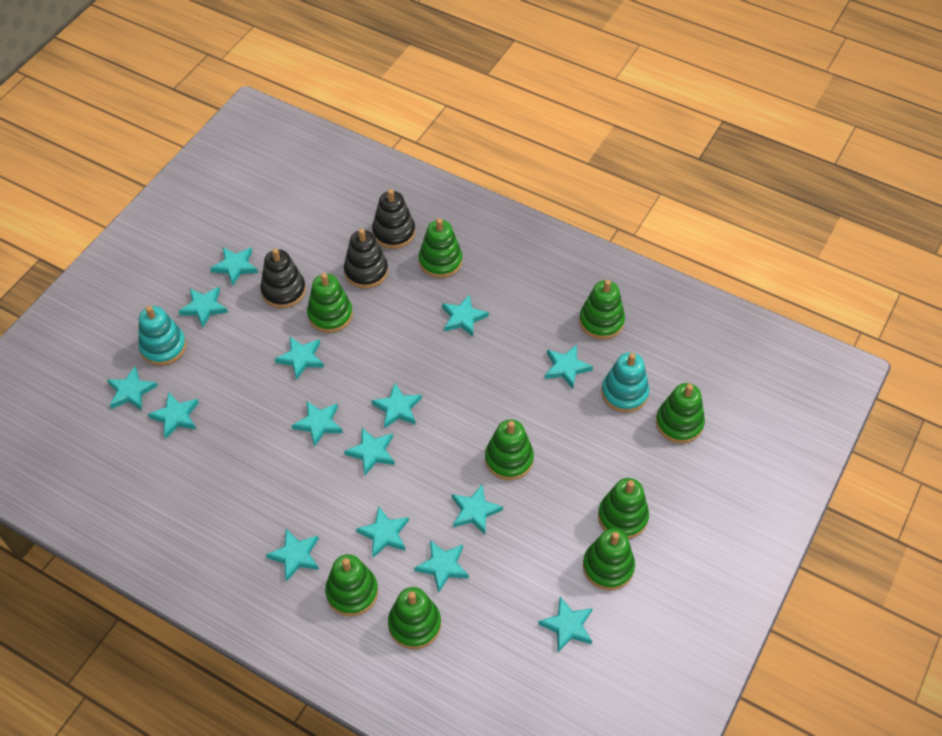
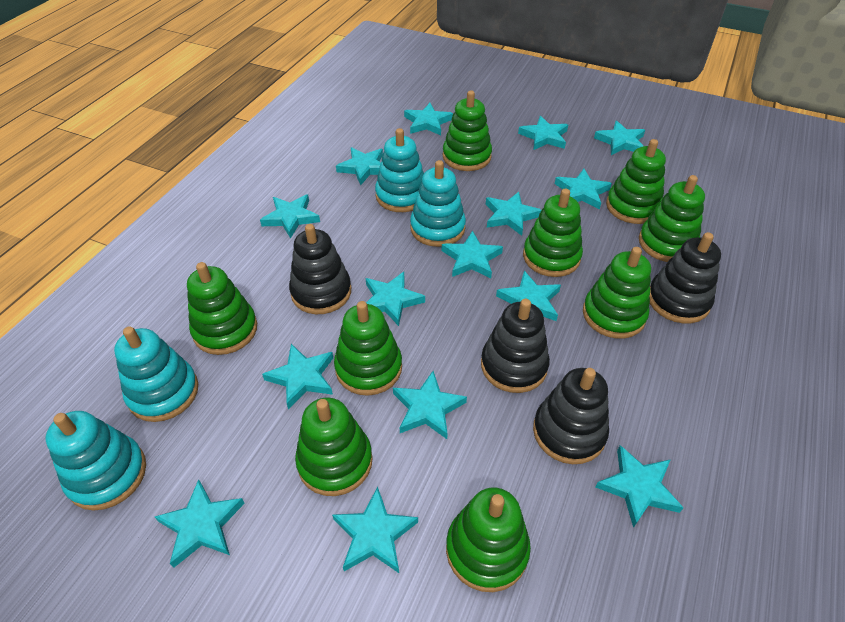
black stacking toy: [260,248,306,308] [344,229,388,289] [372,189,415,249] = 3 -> [289,224,351,314] [481,299,550,393] [533,368,609,464] [649,232,721,323] = 4
turquoise stacking toy: [138,306,186,366] [602,352,649,413] = 2 -> [46,411,146,510] [114,326,198,422] [375,128,424,212] [410,160,466,247] = 4

